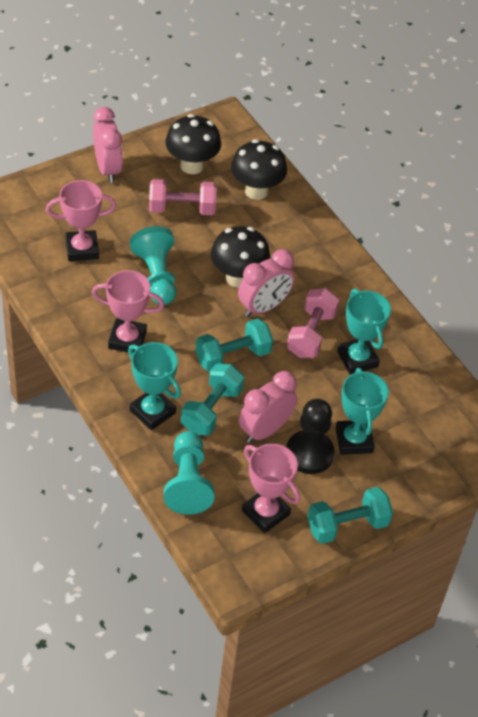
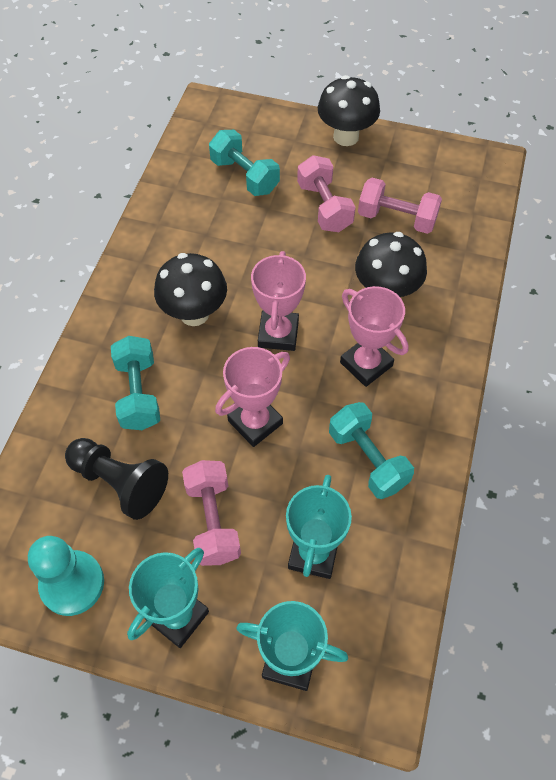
pink clock: [93,107,123,183] [238,249,295,317] [239,371,297,443] = 3 -> none = 0
pink dumbbell: [149,179,217,215] [287,288,339,358] = 2 -> [182,460,241,566] [297,155,356,232] [358,178,442,234] = 3
turquoise pawn: [130,226,176,305] [164,431,214,515] = 2 -> [28,536,104,616] = 1

